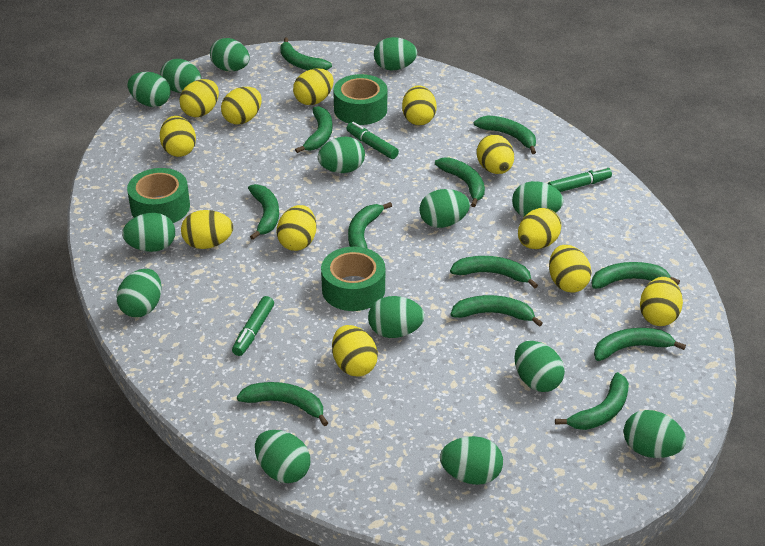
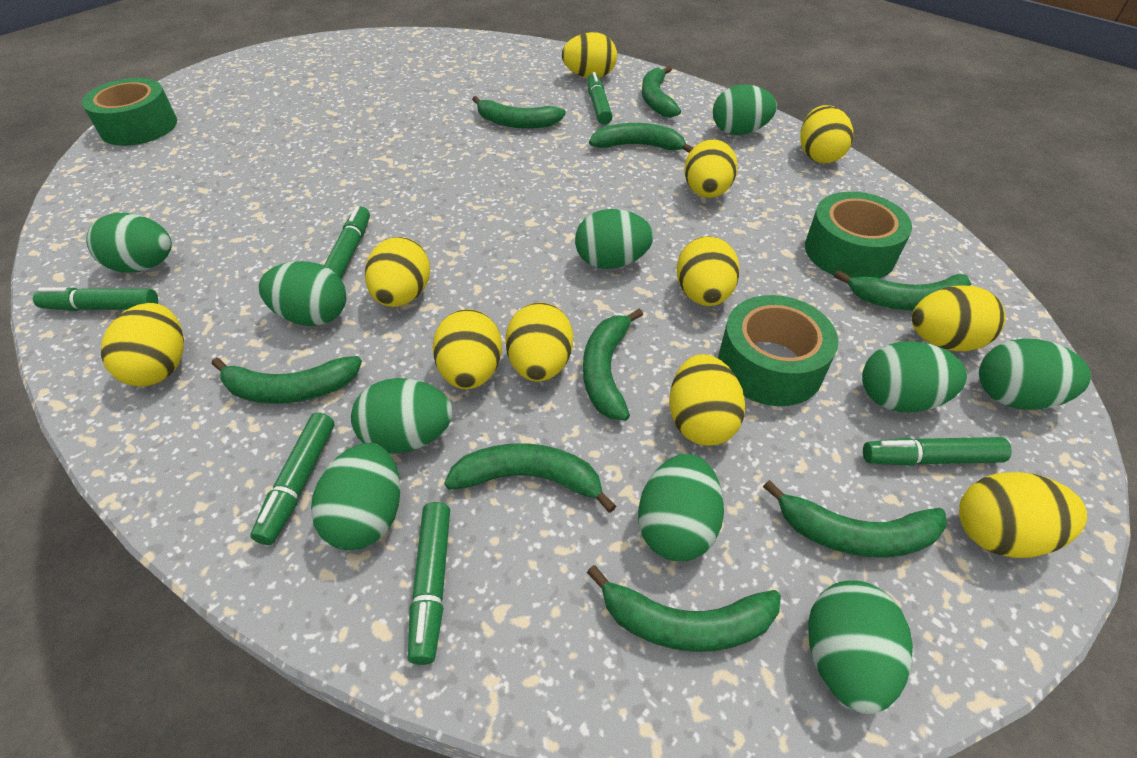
green banana: [237,382,328,426] [248,184,279,240] [280,37,332,70] [295,106,333,153] [348,202,392,249] [435,157,485,207] [450,256,538,289] [450,295,543,327] [474,115,536,154] [555,372,629,430] [592,262,680,289] [594,328,686,361] = 12 -> [212,356,362,404] [444,443,616,513] [472,96,566,129] [583,309,643,421] [587,565,781,652] [589,123,693,153] [642,66,681,118] [763,480,947,558] [834,270,971,310] = 9
green egg: [117,269,162,317] [122,213,175,252] [128,72,171,107] [160,59,201,93] [210,38,250,71] [255,430,310,483] [318,136,365,173] [368,296,425,338] [374,37,417,70] [419,189,470,228] [440,436,503,485] [512,181,563,217] [514,341,565,392] [624,410,686,458] = 14 -> [87,213,172,273] [259,261,346,326] [311,443,401,550] [351,378,453,453] [575,209,654,269] [638,454,724,561] [713,85,777,135] [808,580,913,714] [862,341,967,412] [979,339,1091,410] = 10
green marker: [232,296,274,356] [346,122,399,159] [548,166,612,192] = 3 -> [33,287,158,311] [250,413,334,545] [324,206,370,279] [408,502,450,665] [587,72,612,125] [863,437,1012,466] = 6
yellow egg: [160,116,196,157] [179,79,219,117] [181,210,233,249] [221,87,262,125] [277,205,317,251] [293,68,334,105] [332,325,378,376] [402,85,437,125] [477,135,514,174] [518,208,561,249] [549,245,591,293] [640,277,683,326] = 12 -> [101,303,184,386] [365,237,430,307] [432,309,502,389] [505,302,573,382] [562,32,617,78] [669,354,745,446] [677,236,740,306] [684,139,738,198] [801,105,853,164] [912,285,1006,351] [959,472,1087,558] = 11

